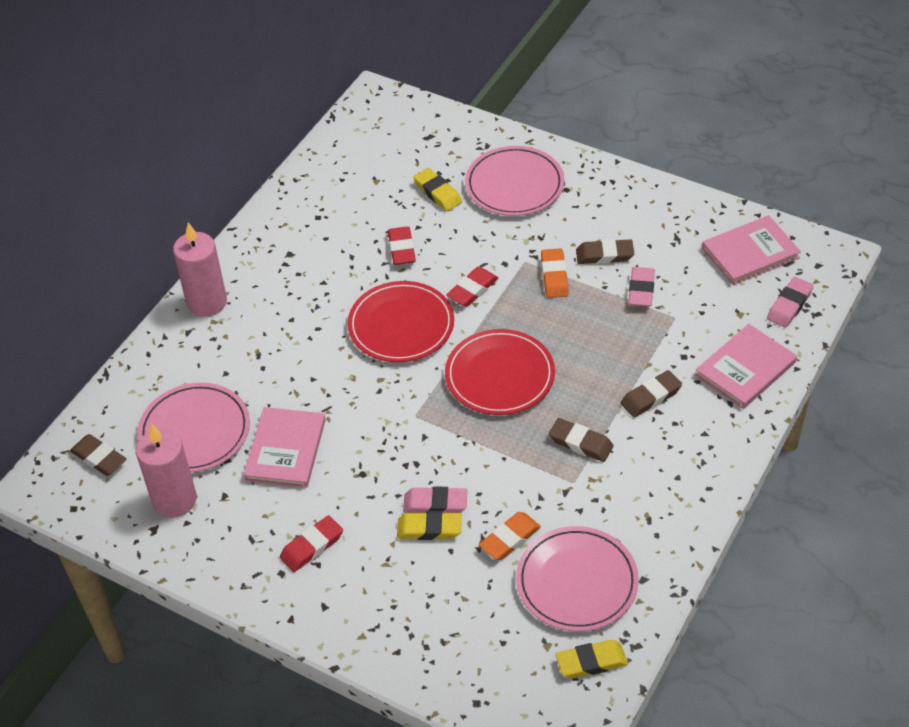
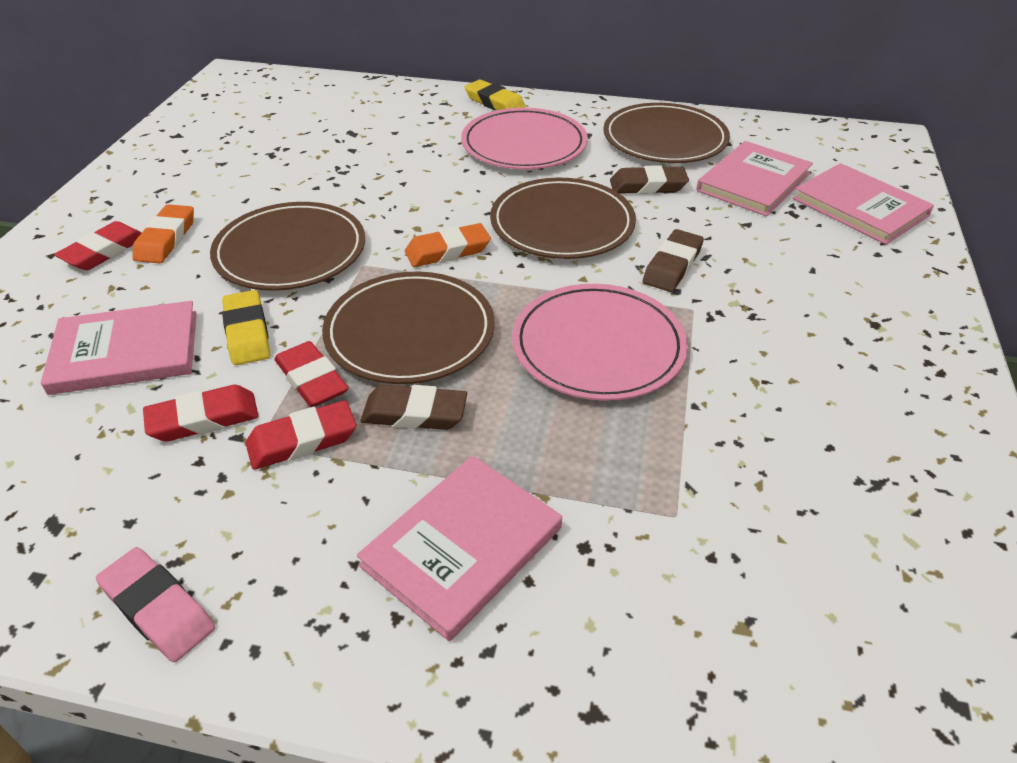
brown eraser: [70,434,127,476] [549,418,614,462] [576,239,634,264] [621,370,682,417] = 4 -> [361,385,467,430] [610,165,689,194] [643,229,704,292] = 3
brown plate: none = 0 -> [210,202,365,291] [322,272,495,384] [490,178,636,259] [603,103,730,163] = 4
pink book: [244,407,326,488] [695,324,797,409] [702,215,801,285] = 3 -> [41,301,197,395] [357,455,562,641] [696,141,813,216] [792,163,934,245] = 4
pink candle: [136,423,197,518] [173,222,227,317] = 2 -> none = 0
pink eraser: [403,487,467,513] [628,267,655,307] [767,277,813,328] = 3 -> [96,547,215,662] = 1
pink plate: [137,383,250,473] [465,146,564,216] [516,526,639,632] = 3 -> [461,108,588,169] [512,284,688,401] = 2
red eraser: [280,515,343,572] [388,226,416,265] [446,267,498,307] = 3 -> [54,221,142,270] [143,385,259,442] [246,400,356,470] [275,341,348,407] = 4
red plate: [347,281,454,362] [445,329,555,415] = 2 -> none = 0
yellow eraser: [397,511,462,540] [413,168,462,211] [556,640,628,679] = 3 -> [222,290,270,365] [464,79,526,110] = 2

